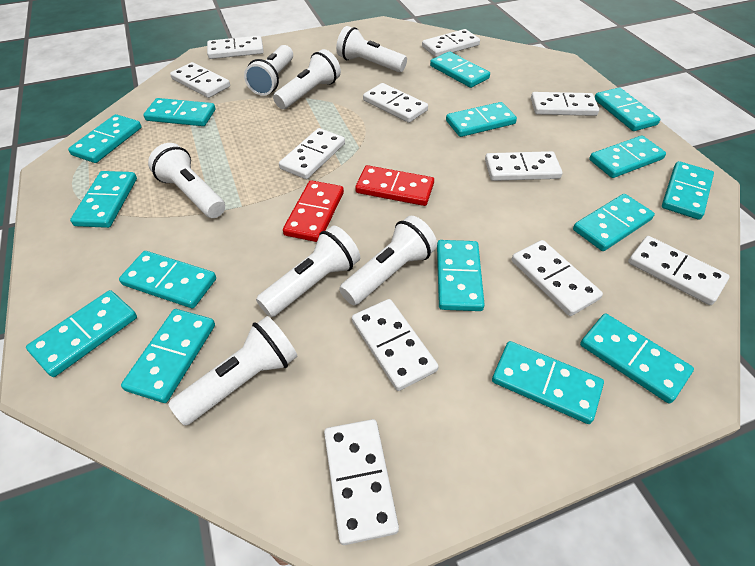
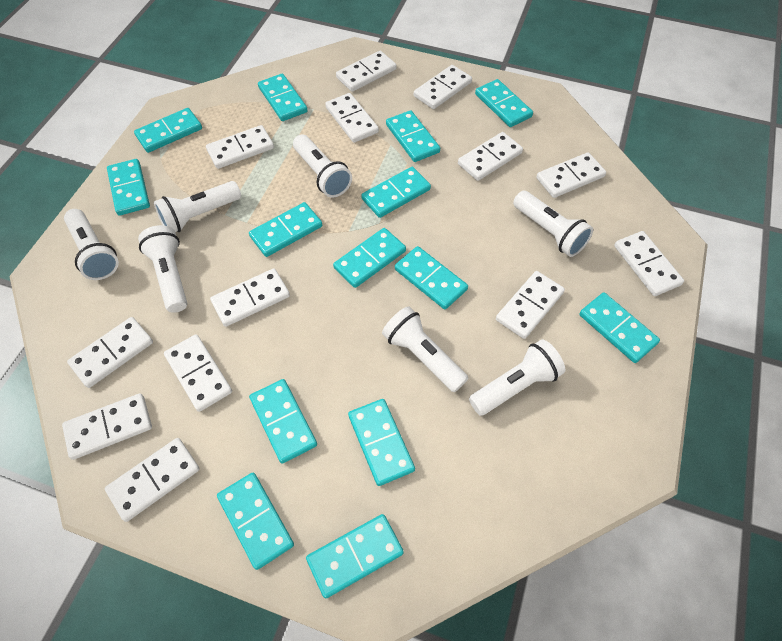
red domino: [283,180,344,242] [355,165,434,206] = 2 -> none = 0
turquoise domino: [26,290,137,377] [68,114,142,163] [70,171,137,228] [119,251,216,308] [121,309,215,403] [143,98,215,126] [430,51,490,88] [437,240,485,311] [446,102,517,137] [492,341,604,424] [573,194,655,251] [580,314,694,403] [589,135,666,178] [595,88,660,131] [662,161,714,220] = 15 -> [107,159,150,216] [134,108,202,153] [217,473,294,570] [249,202,322,257] [249,379,317,464] [258,74,308,121] [306,514,404,599] [333,228,406,288] [348,399,415,486] [361,167,431,218] [386,110,440,162] [395,246,468,309] [475,79,533,127] [579,292,660,363] = 14
white domino: [170,62,230,98] [207,36,264,59] [279,128,345,179] [324,419,399,545] [352,299,439,391] [363,83,428,123] [422,29,480,57] [485,151,563,181] [512,240,603,316] [531,92,599,116] [628,236,730,305] = 11 -> [62,394,152,460] [67,317,153,388] [105,438,200,522] [164,334,232,412] [206,125,274,169] [210,268,290,327] [325,93,379,143] [336,51,397,92] [414,65,472,109] [458,132,523,181] [496,271,565,339] [537,152,606,198] [614,231,684,296] = 13

